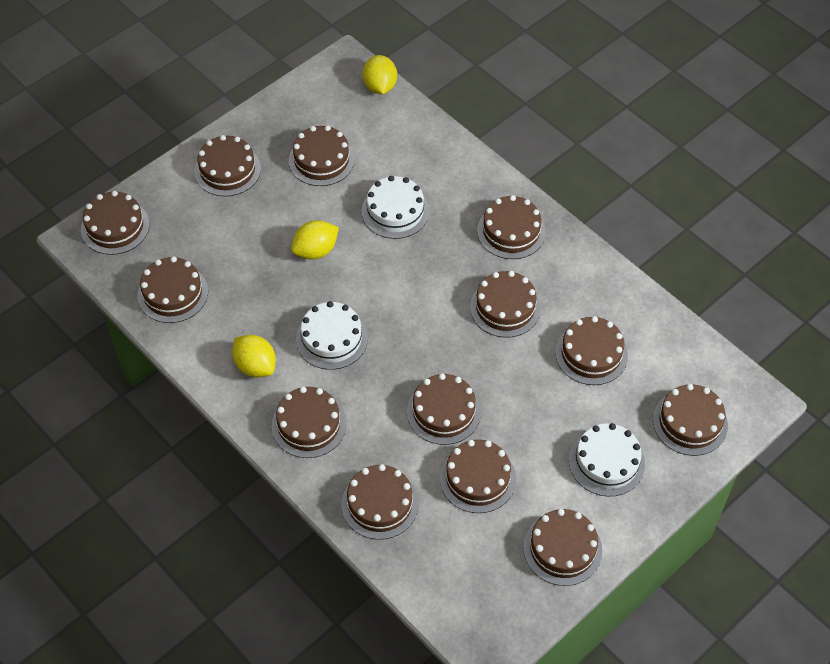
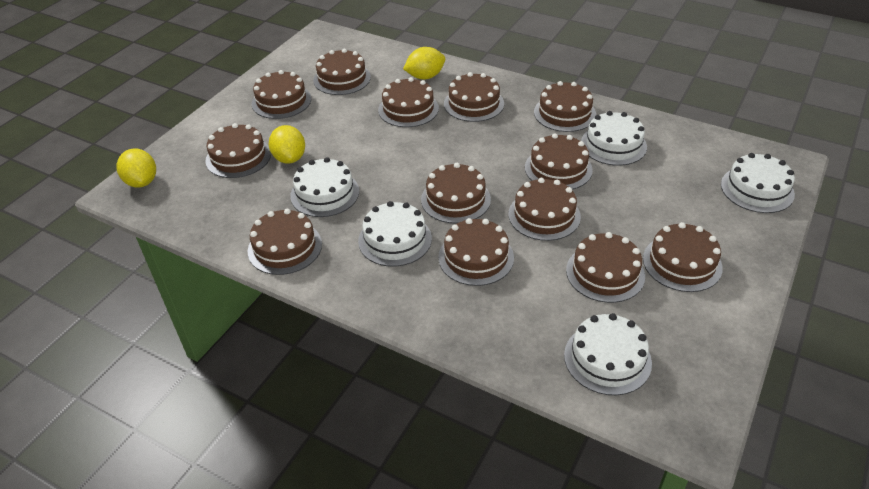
white cake: [296,301,368,370] [362,176,429,239] [569,423,645,497] = 3 -> [290,157,359,217] [358,201,432,267] [564,313,652,395] [581,111,647,166] [721,153,795,213] = 5

